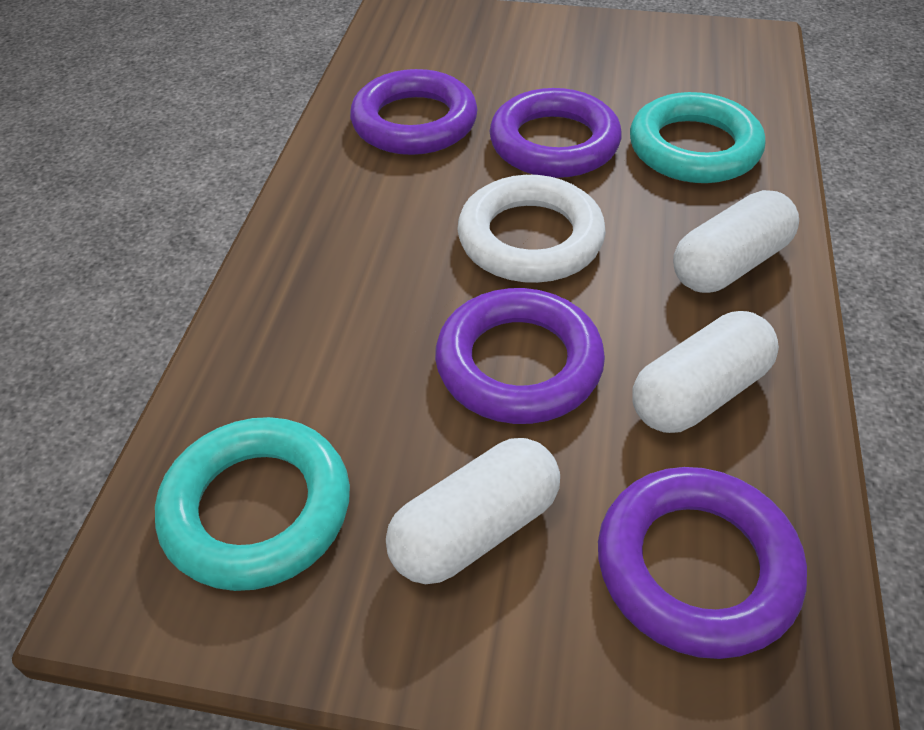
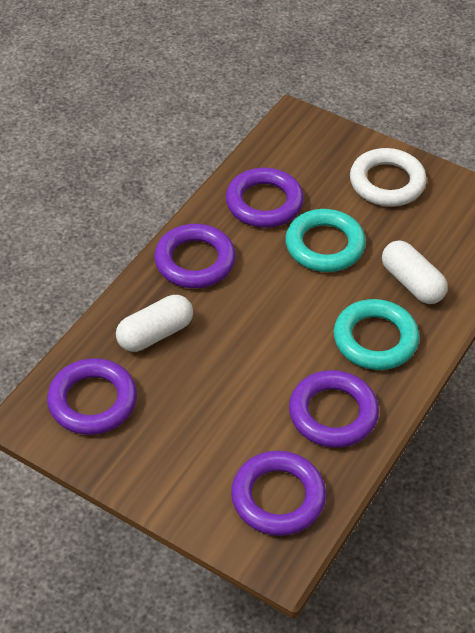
purple ring: [350,69,477,155] [435,288,605,424] [489,88,621,178] [598,467,807,659] = 4 -> [47,358,137,435] [154,224,236,288] [226,168,304,228] [231,451,326,536] [289,370,379,448] = 5
white capsule: [386,438,560,584] [632,311,779,433] [673,190,799,293] = 3 -> [116,295,193,352] [382,240,448,304] = 2

